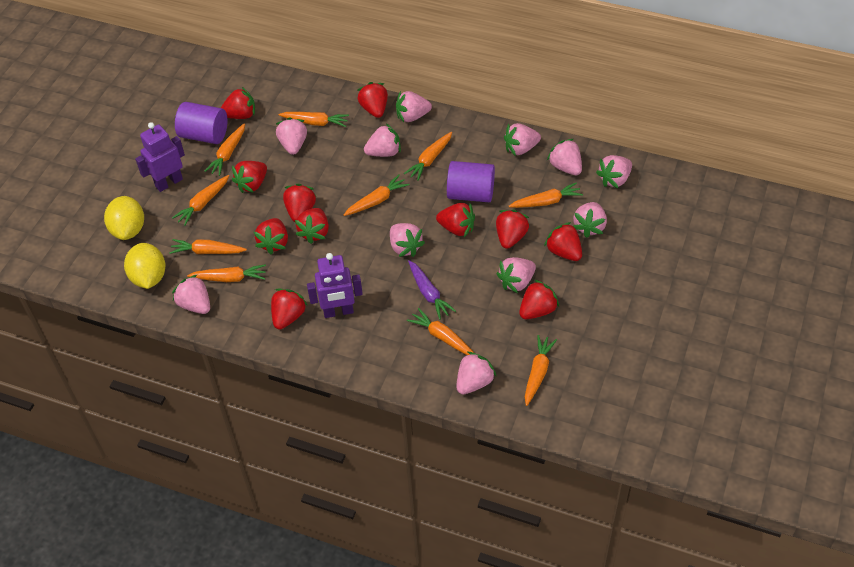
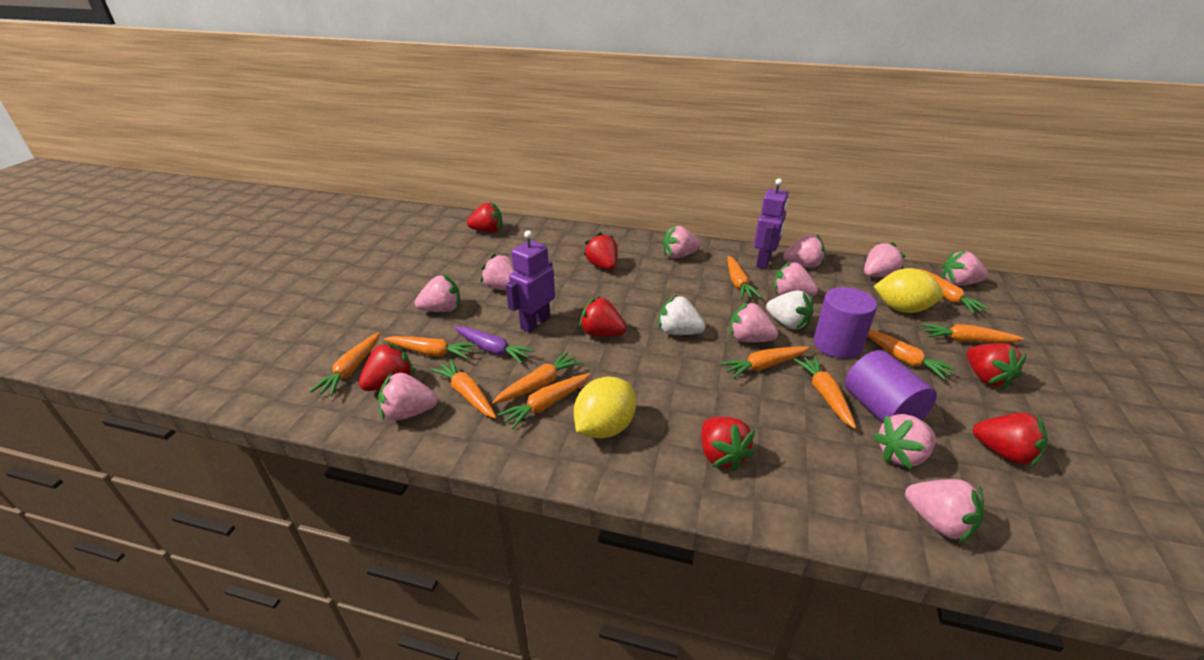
orange carrot: [169,239,247,254] [172,175,229,226] [187,264,266,282] [205,123,245,176] [279,112,349,127] [344,175,410,216] [404,132,452,181] [407,308,474,355] [509,182,583,208] [525,335,557,406] = 10 -> [310,332,380,396] [384,336,476,359] [430,359,496,418] [492,351,583,404] [497,373,591,430] [720,346,810,379] [728,256,761,299] [793,356,856,429] [867,329,957,380] [919,269,989,314] [921,324,1024,343] = 11
red strawberry: [221,87,255,119] [232,161,267,193] [254,218,288,255] [271,289,308,329] [283,184,316,222] [295,208,329,244] [357,82,388,118] [436,203,475,237] [496,210,529,249] [519,280,559,319] [544,222,582,261] = 11 -> [359,342,414,391] [467,202,503,233] [579,297,627,337] [584,232,617,270] [701,417,755,472] [966,343,1027,390] [973,413,1048,467] = 7
white strawberry: none = 0 -> [658,295,706,335] [766,290,813,329] = 2

